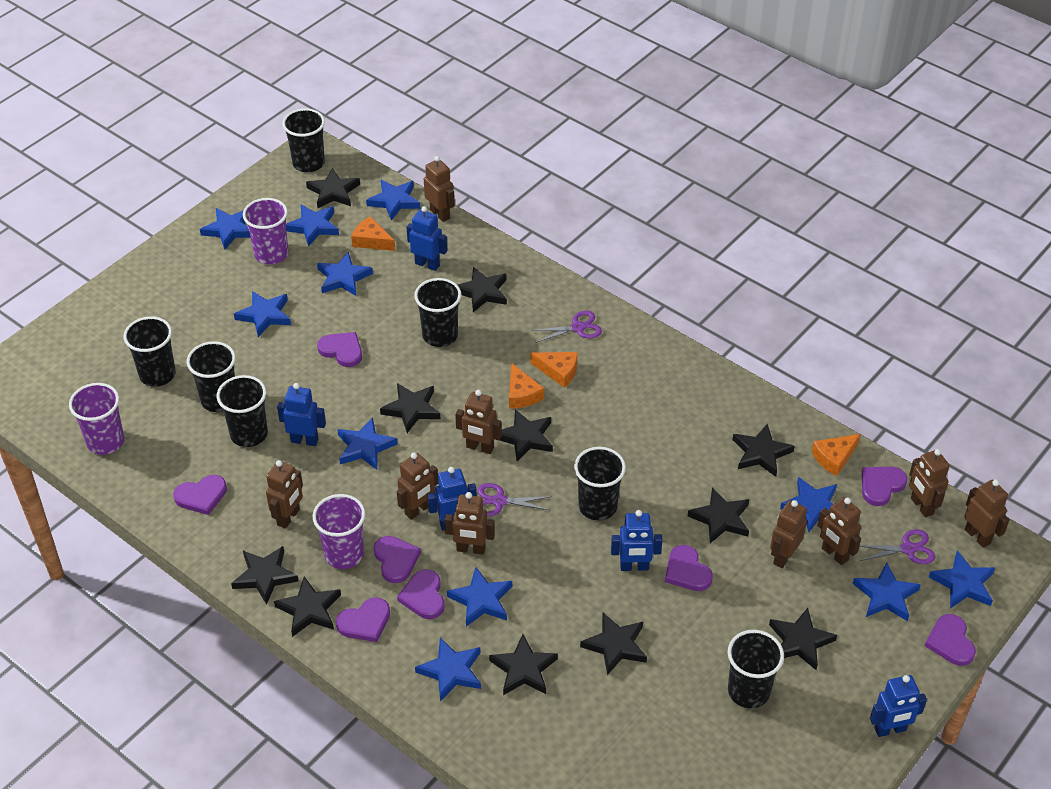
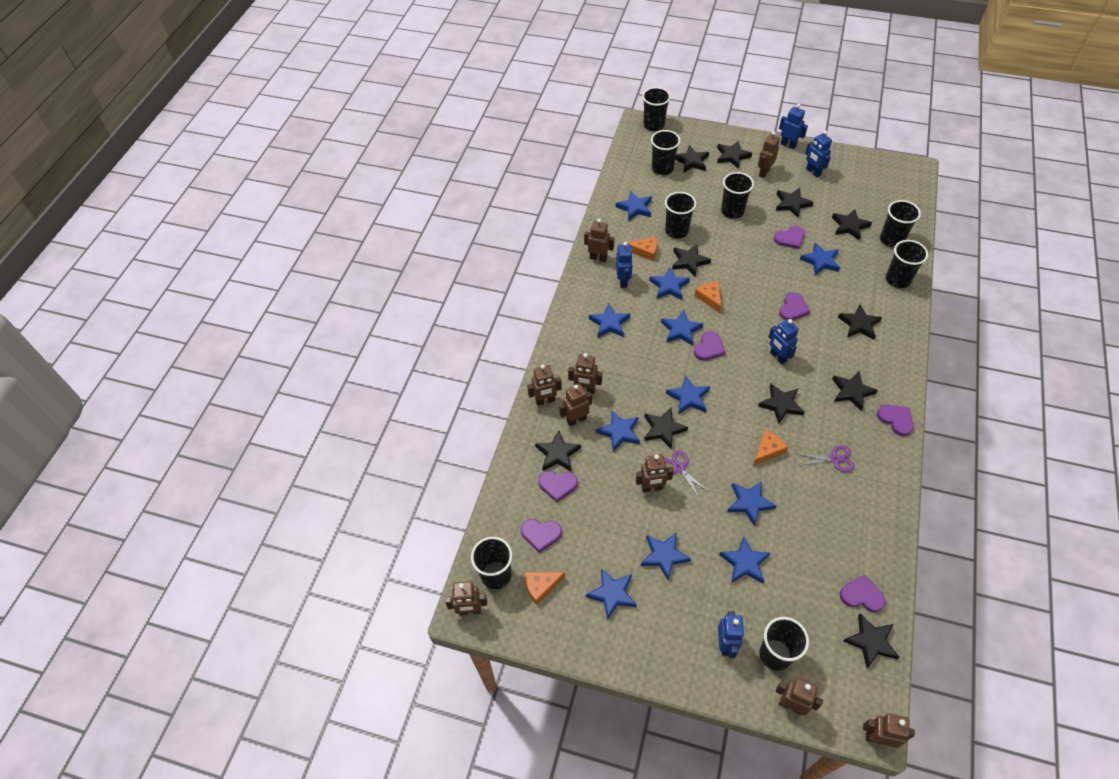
black cup: [124,316,176,387] [187,341,236,412] [217,375,268,447] [282,108,325,172] [414,278,462,347] [574,447,626,521] [728,630,784,708] = 7 -> [471,537,512,589] [642,87,671,131] [651,130,680,175] [665,192,696,239] [721,172,754,219] [760,617,809,671] [880,200,921,248] [886,240,928,288] = 8
purple cup: [69,383,124,455] [243,198,288,264] [313,494,365,569] = 3 -> none = 0
purple heart: [173,475,227,515] [317,332,362,367] [336,597,390,642] [374,536,421,583] [397,570,445,619] [665,545,713,591] [862,467,907,506] [925,614,976,666] = 8 -> [521,519,562,553] [538,471,578,503] [694,331,726,361] [774,226,805,249] [779,292,810,321] [840,575,886,612] [877,405,913,436] = 7
purple scissors: [478,483,552,516] [531,311,602,343] [859,529,935,564] = 3 -> [665,450,709,499] [798,445,855,472] = 2

